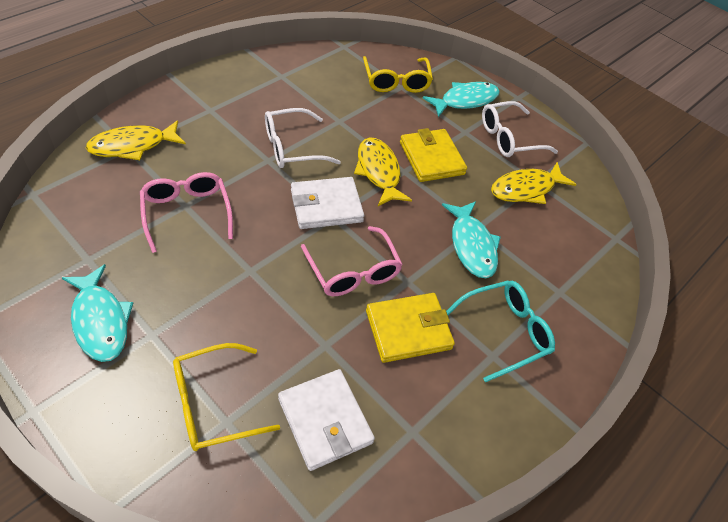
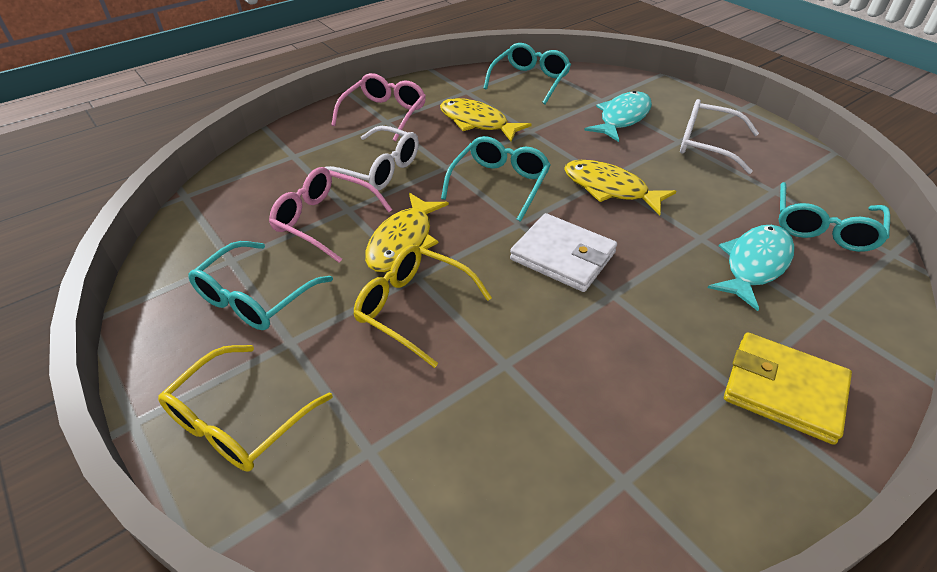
turquoise fish: [62,264,133,362] [423,82,500,117] [442,201,501,278] = 3 -> [584,91,652,142] [708,225,794,311] = 2
turquoise glasses: [446,281,555,382] = 1 -> [189,241,333,330] [441,136,551,222] [483,43,571,104] [778,182,890,252] = 4
white wallet: [278,369,375,471] [291,177,364,229] = 2 -> [510,213,617,292] = 1
yellow wallet: [366,293,455,363] [400,128,467,182] = 2 -> [724,333,852,445] = 1

